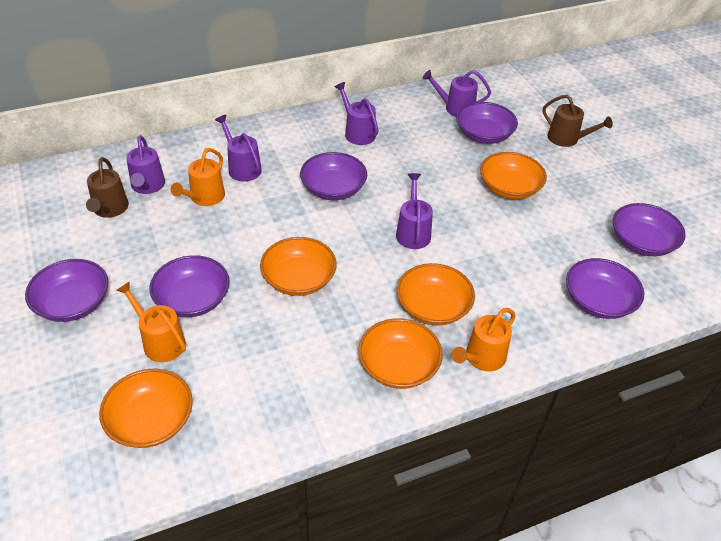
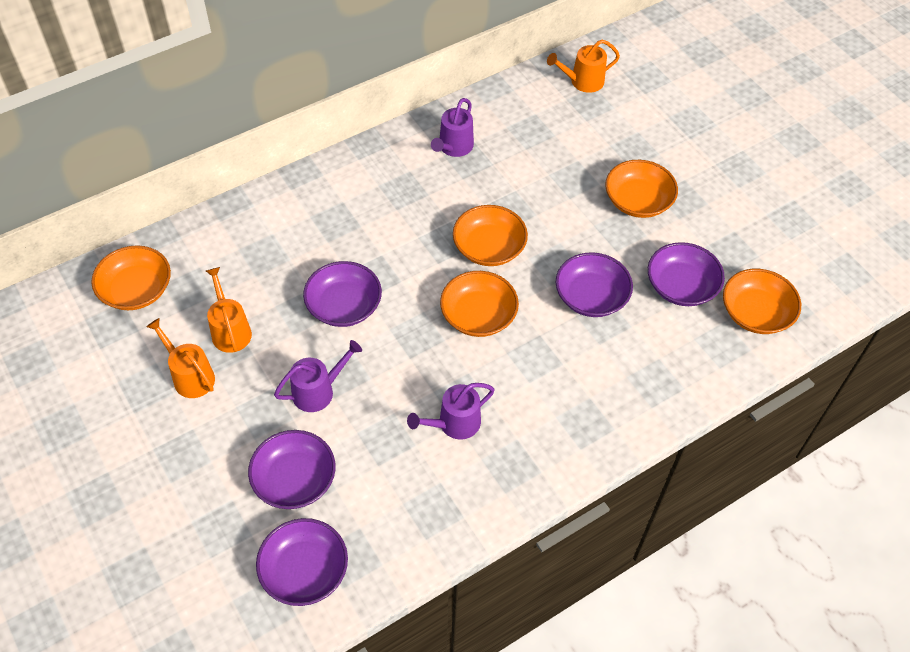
brown watering can: [86,157,129,218] [543,95,613,147] = 2 -> none = 0
purple bowl: [25,259,109,322] [149,255,230,317] [300,152,367,200] [456,102,518,144] [566,258,644,319] [613,203,686,256] = 6 -> [248,430,336,509] [256,518,348,606] [303,261,382,327] [556,252,633,317] [648,242,725,306] = 5
purple watering can: [126,135,165,194] [215,115,262,182] [335,82,379,145] [396,173,433,249] [422,70,491,117] = 5 -> [274,340,362,412] [407,383,495,439] [431,98,474,157] = 3

